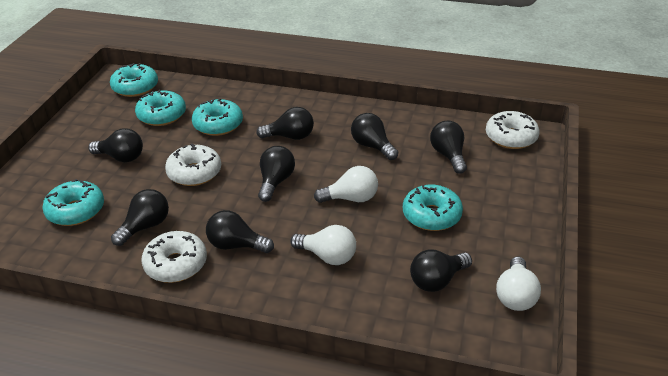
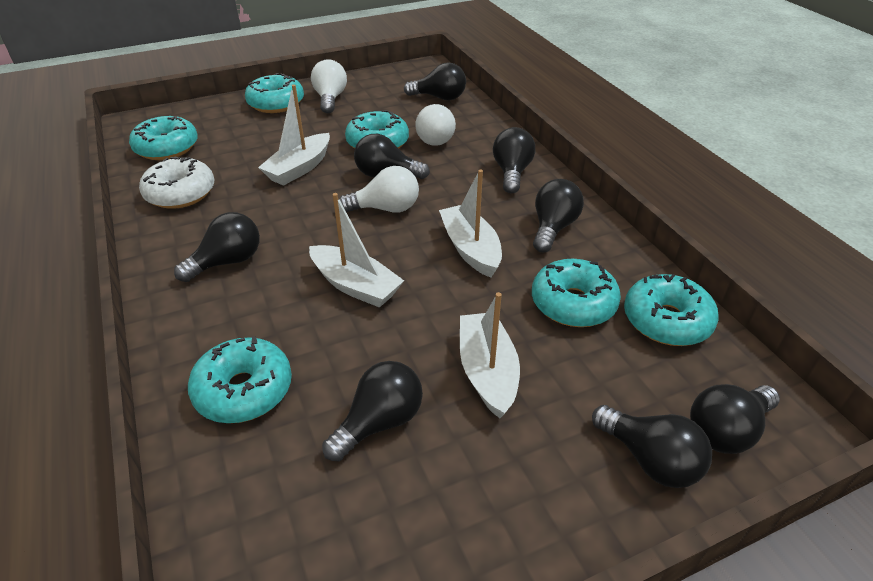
turquoise donut: [42,179,104,226] [110,63,158,97] [135,90,186,126] [192,98,243,136] [403,185,463,231] = 5 -> [129,116,198,160] [188,337,292,423] [245,73,304,113] [345,110,409,149] [532,259,621,327] [624,274,718,346] = 6
white boat: none = 0 -> [258,85,330,186] [309,193,404,308] [439,169,502,278] [460,292,520,418] = 4
white donut: [141,231,207,283] [165,143,221,186] [486,111,540,149] = 3 -> [139,156,214,209] = 1

